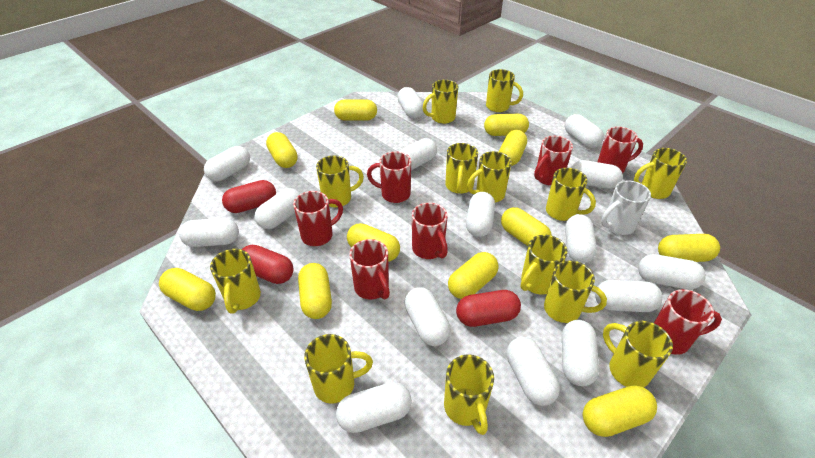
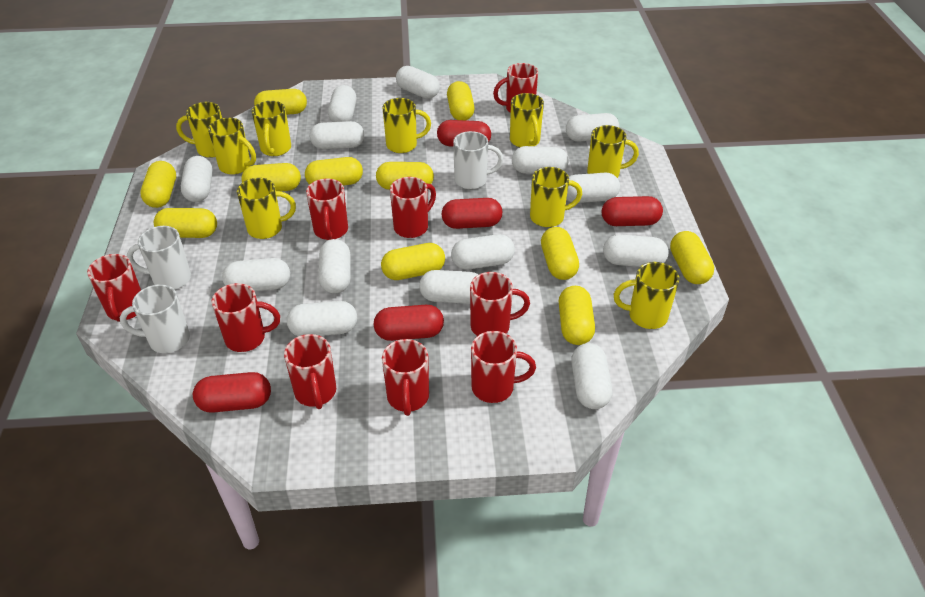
red capsule: [222,180,276,213] [241,245,294,284] [456,290,521,327] = 3 -> [193,372,271,413] [374,305,444,341] [437,120,491,147] [441,198,502,229] [602,196,663,226] = 5
red mug: [293,191,343,246] [349,239,390,300] [367,151,411,203] [412,203,448,259] [534,136,573,186] [598,126,643,173] [654,289,722,355] = 7 -> [87,254,141,322] [212,283,280,352] [284,334,336,409] [306,179,348,240] [382,339,429,416] [390,177,436,238] [470,272,530,336] [471,331,536,403] [493,63,538,113] = 9
white capsule: [179,218,239,247] [204,146,250,181] [255,188,300,229] [336,382,412,433] [397,87,424,119] [399,138,437,170] [405,287,450,346] [466,192,495,237] [507,337,560,406] [562,320,599,386] [564,114,604,148] [565,214,597,263] [571,160,623,189] [595,280,663,312] [638,254,706,290] = 15 -> [181,156,213,202] [222,258,290,291] [287,301,357,336] [310,121,365,149] [319,239,351,293] [328,85,356,122] [396,66,440,99] [419,270,479,304] [451,234,515,270] [512,146,569,174] [566,113,619,142] [566,173,620,203] [571,343,612,409] [603,234,669,267] = 14
white mug: [601,181,651,235] = 1 -> [120,284,190,353] [127,226,191,290] [453,131,503,189] = 3
yellow mug: [210,249,261,314] [304,334,373,404] [316,156,364,207] [422,80,458,124] [444,355,494,435] [446,143,478,194] [467,151,512,202] [486,69,523,112] [521,235,567,294] [544,260,607,323] [546,168,596,221] [603,321,673,387] [634,148,687,199] = 13 -> [176,102,222,158] [208,118,256,175] [237,178,296,239] [252,101,291,156] [383,98,431,153] [510,93,544,147] [530,167,582,227] [587,125,639,178] [614,262,679,329] = 9

